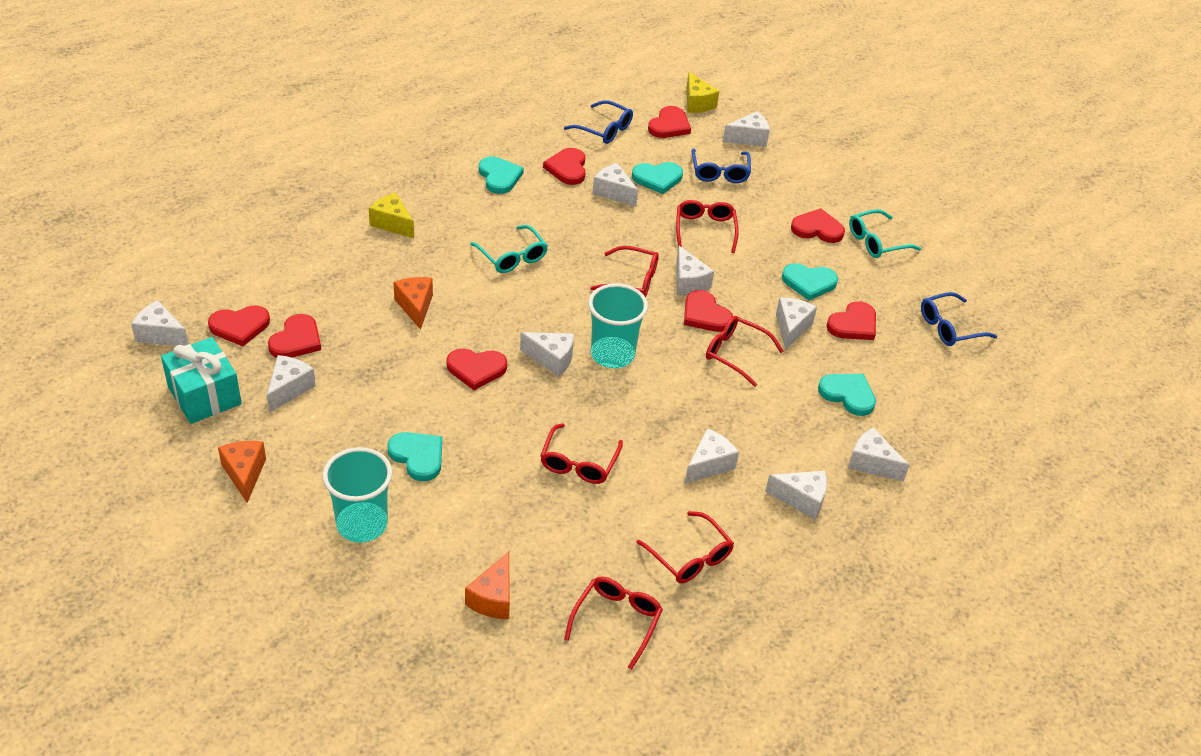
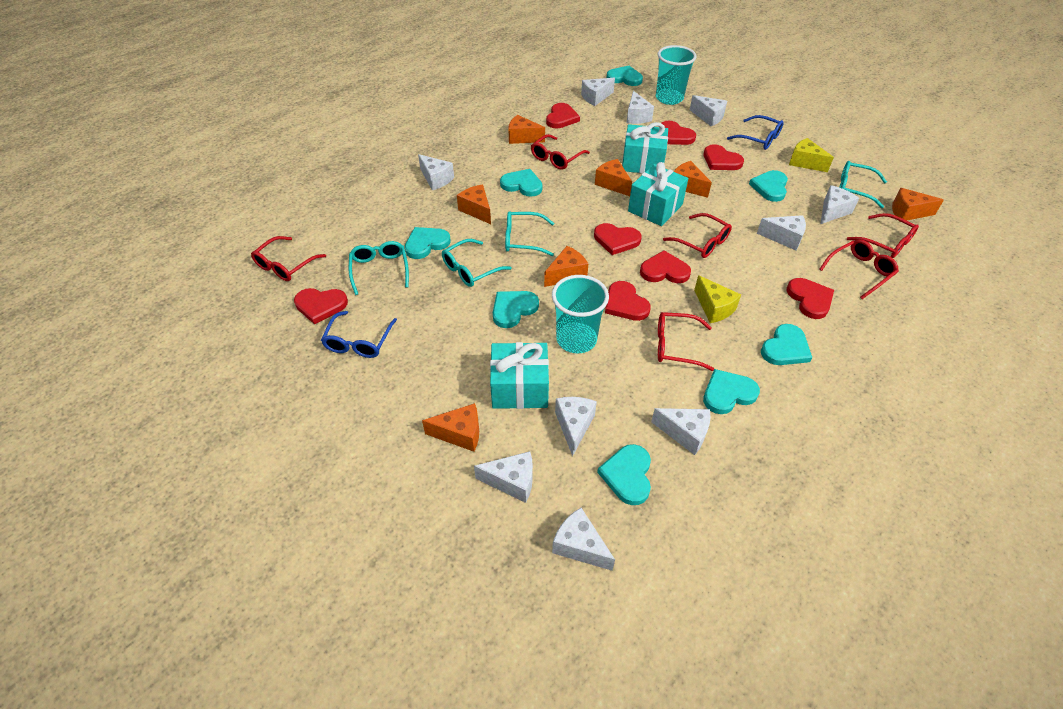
blue glasses: [564,100,633,144] [692,149,751,183] [921,292,997,346] = 3 -> [321,311,397,358] [727,115,784,150] = 2
orange cheese: [218,441,266,503] [393,277,433,330] [465,551,510,619] = 3 -> [422,403,479,452] [457,184,491,224] [509,115,545,144] [544,246,588,287] [595,159,632,196] [674,161,712,198] [892,188,944,221] = 7
turquoise gift: [161,337,242,424] = 1 -> [490,342,549,409] [622,122,668,174] [628,162,688,226] = 3
turquoise glasses: [470,225,548,273] [849,209,921,258] = 2 -> [349,241,409,295] [442,239,512,287] [505,211,554,256] [839,161,887,208] = 4
turquoise heart: [387,432,442,481] [479,156,524,194] [632,162,683,194] [782,263,838,300] [818,374,876,416] = 5 -> [405,227,451,259] [493,291,539,328] [500,169,542,197] [597,444,651,505] [607,66,643,86] [703,369,760,414] [749,170,788,202] [761,324,812,365] = 8

